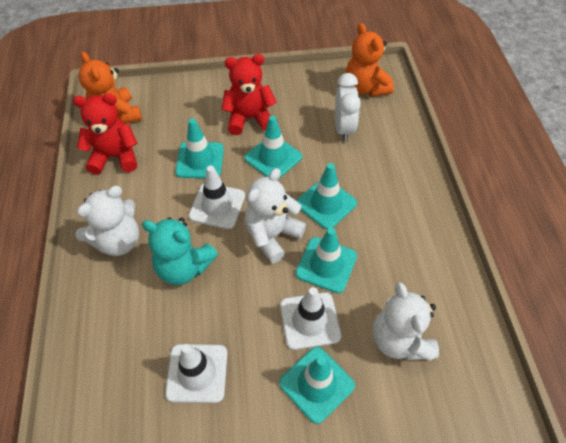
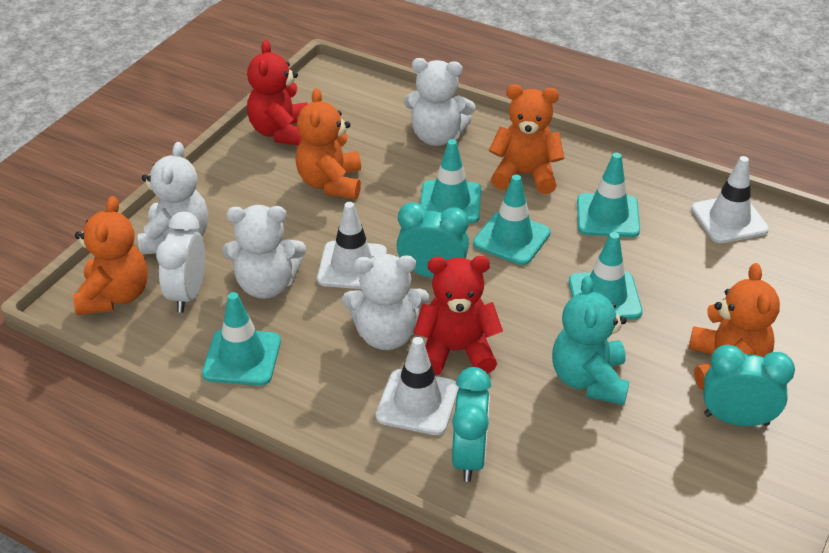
orange teddy bear: [79,52,142,124] [345,23,394,97] = 2 -> [73,196,148,315] [295,88,361,199] [489,84,565,194] [689,263,780,390] = 4
turquoise clock: none = 0 -> [396,202,469,278] [452,367,491,482] [703,345,795,426] = 3
white teddy bear: [76,186,139,256] [245,168,306,263] [373,282,439,361] = 3 -> [138,142,208,254] [222,205,306,299] [342,254,429,350] [404,58,475,146] = 4

